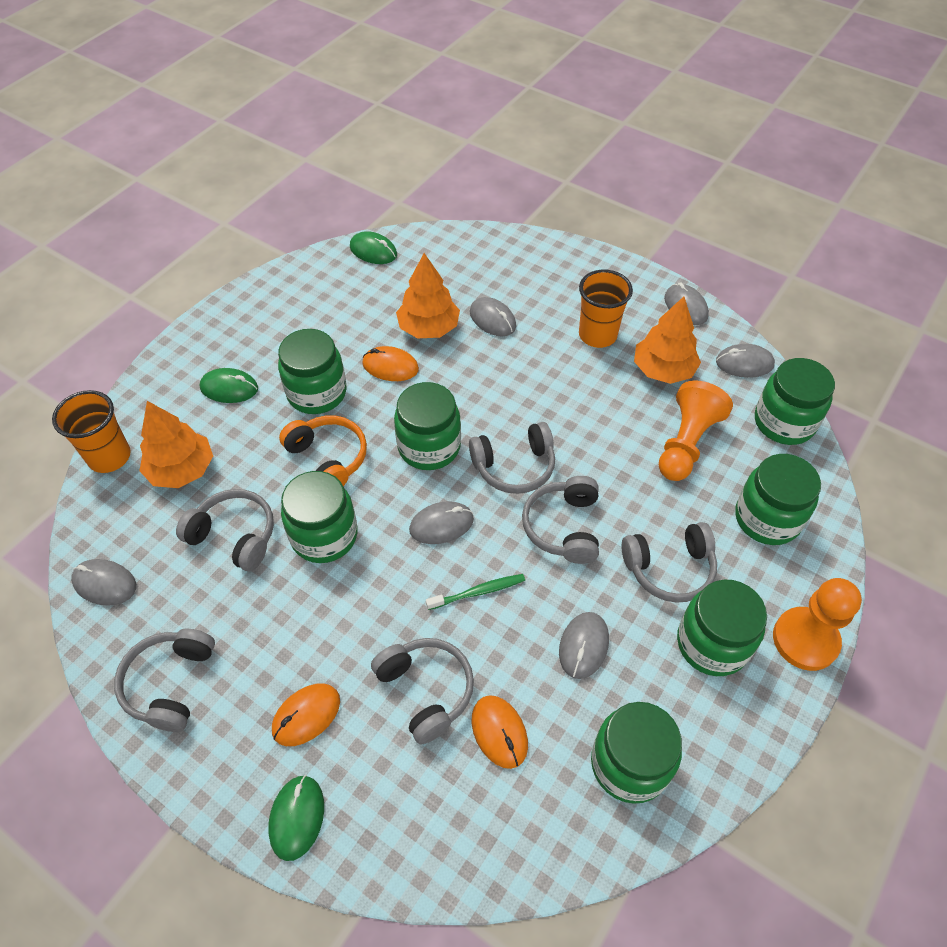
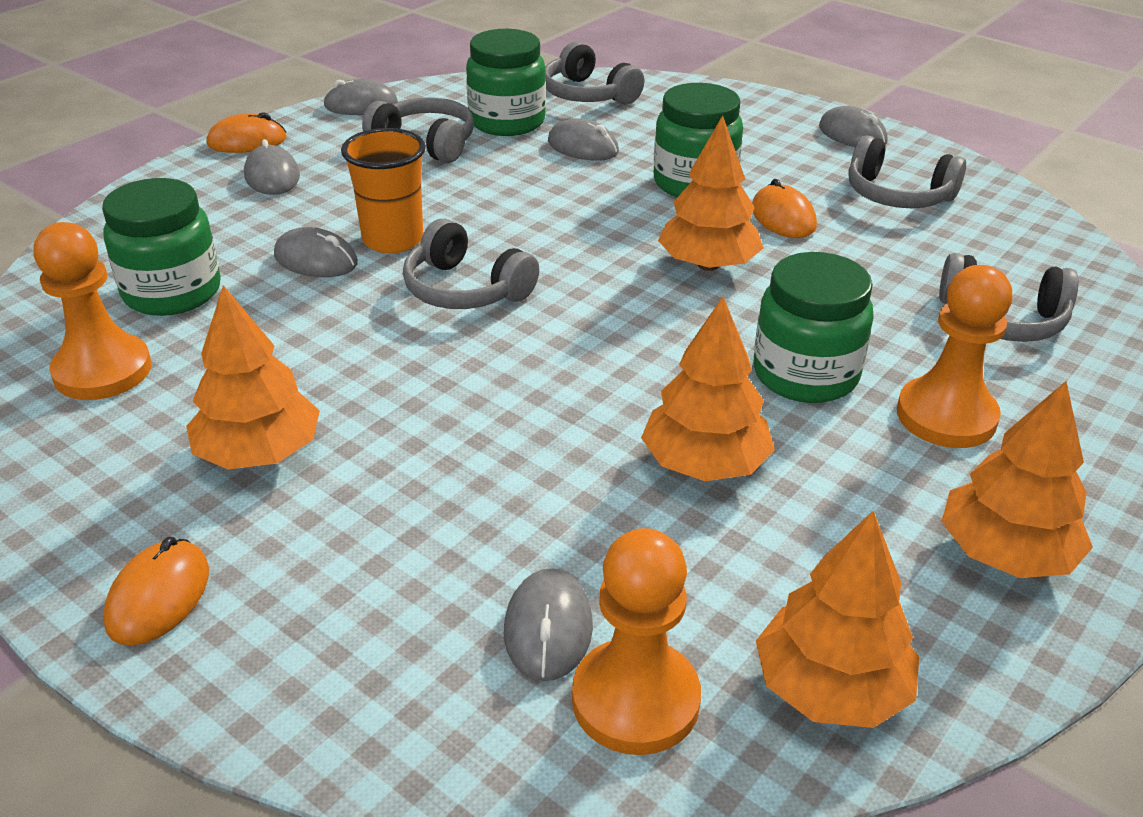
green jar: [278,329,347,414] [281,471,357,563] [394,382,461,470] [591,702,682,804] [677,580,767,676] [735,454,821,545] [755,358,835,445] = 7 -> [102,178,221,316] [466,29,546,136] [654,83,743,197] [753,252,874,403] = 4
green mouse: [200,368,258,403] [268,775,324,861] [350,231,397,264] = 3 -> none = 0
green toothbrush: [426,574,525,610] = 1 -> none = 0
grey headphones: [114,629,215,732] [176,489,274,571] [371,638,474,744] [469,422,555,494] [522,476,599,564] [622,522,717,603] = 6 -> [362,97,474,163] [403,219,539,309] [545,42,645,104] [848,135,966,208] [939,253,1079,342] = 5
orange cup: [52,390,131,473] [579,270,633,348] = 2 -> [341,128,426,253] = 1
orange headphones: [279,415,367,486] = 1 -> none = 0
orange pawn: [659,380,733,481] [773,578,862,671] = 2 -> [34,222,152,400] [572,528,701,755] [897,265,1013,448] = 3
orange tree: [139,401,213,488] [396,253,460,338] [634,297,701,384] = 3 -> [186,285,320,469] [641,297,775,481] [658,115,764,271] [756,511,919,728] [941,381,1093,578] = 5

